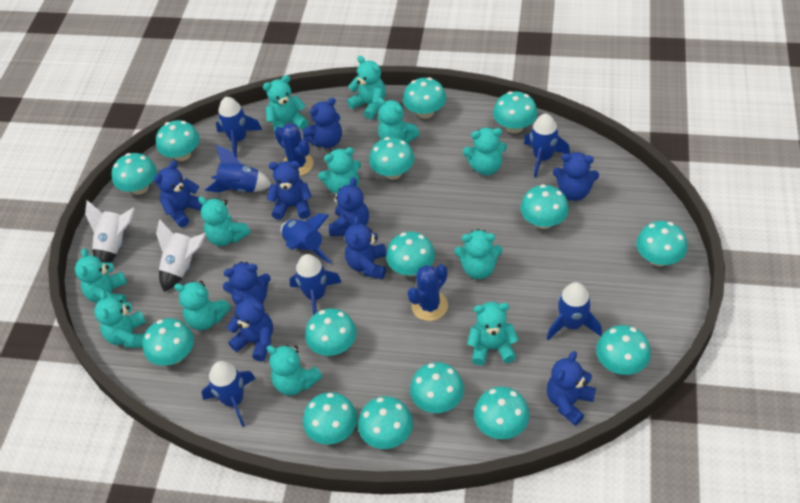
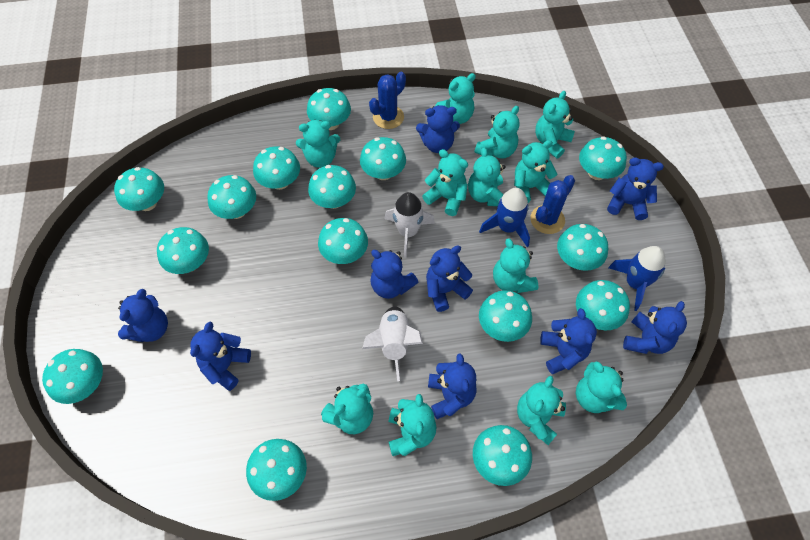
blue rocket: [201,361,256,427] [205,145,271,193] [216,97,262,158] [281,213,332,263] [290,254,342,314] [524,114,570,177] [547,282,602,340] = 7 -> [479,188,530,247] [608,246,666,311] = 2

